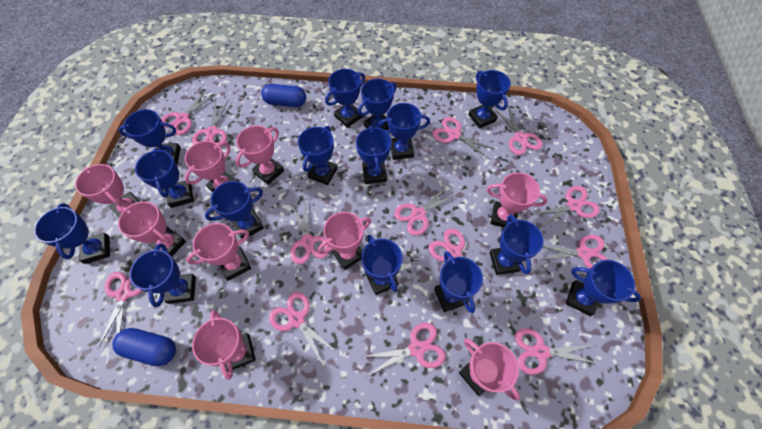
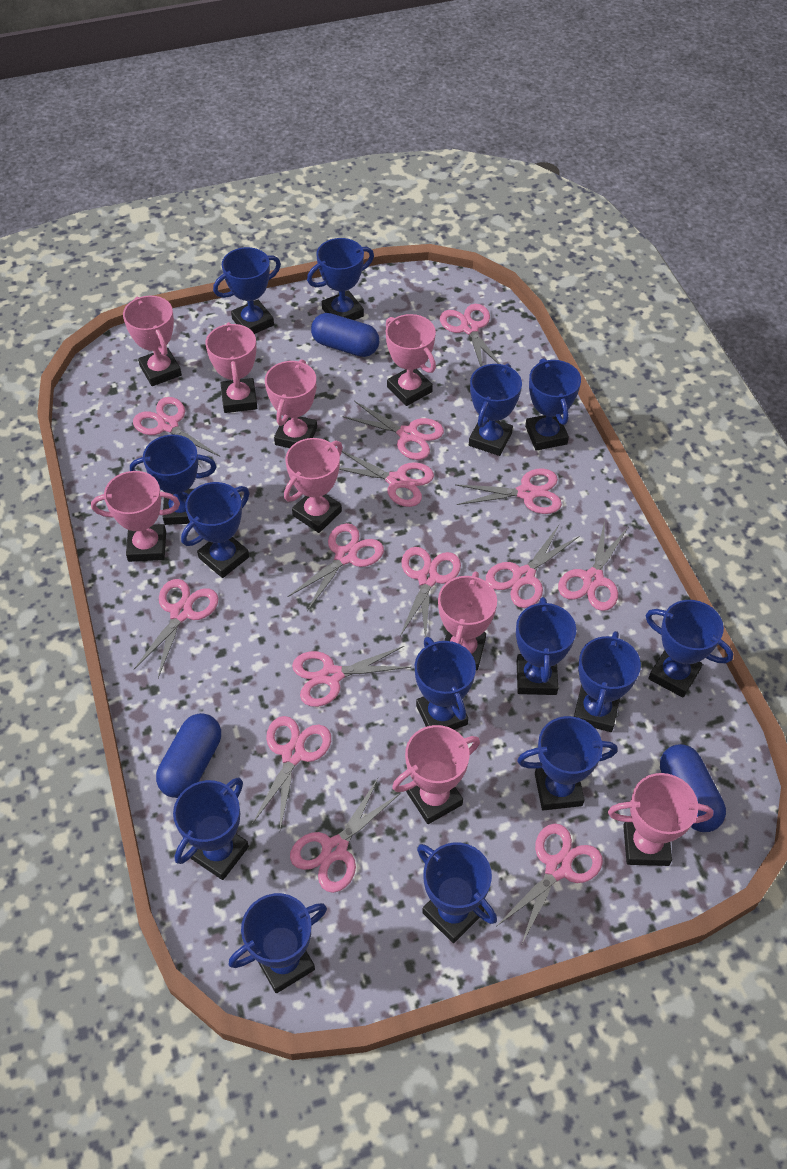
blue capsule: [112,328,176,366] [261,84,306,107] = 2 -> [156,713,221,798] [311,313,379,357] [660,744,726,832] = 3
blue trophy: [34,203,110,264] [119,109,181,164] [129,243,196,307] [135,148,194,208] [205,181,264,239] [298,126,337,185] [325,69,365,128] [356,126,392,184] [358,78,397,130] [361,235,403,295] [377,103,430,160] [434,251,483,313] [468,70,511,129] [489,215,543,275] [565,260,641,316] = 15 -> [130,435,217,525] [173,778,249,880] [181,482,250,578] [213,247,281,334] [228,893,327,993] [307,238,374,320] [415,637,476,730] [417,842,497,943] [469,363,522,456] [516,597,576,695] [517,716,618,810] [525,358,581,451] [574,631,641,732] [645,600,733,697] = 14
pink scissors: [98,272,143,348] [161,90,216,135] [192,100,228,147] [269,292,338,366] [290,200,330,264] [361,323,446,376] [394,186,458,236] [429,228,497,294] [432,117,496,159] [495,106,542,155] [515,328,599,375] [530,186,600,227] [536,235,608,269] = 13 -> [133,397,220,467] [134,579,219,678] [252,716,331,830] [288,523,384,611] [290,779,400,893] [292,646,412,707] [339,451,434,507] [343,401,444,460] [400,547,461,637] [440,304,500,367] [455,469,562,514] [486,525,579,608] [497,824,603,943] [558,521,628,611] = 14

